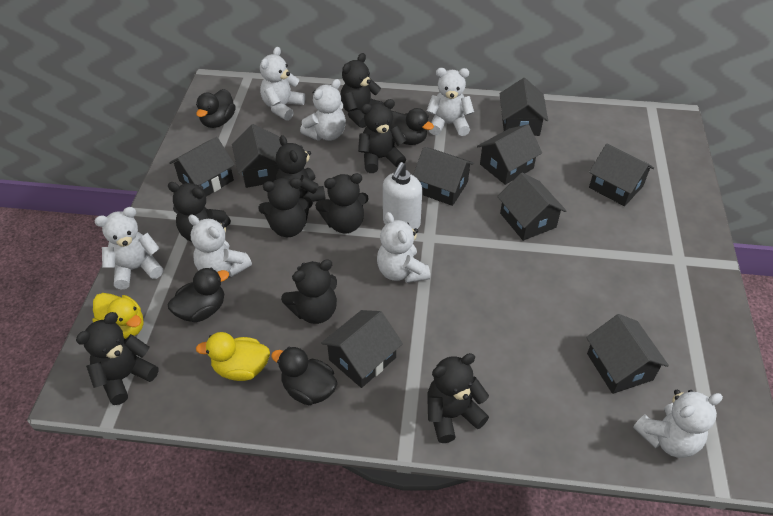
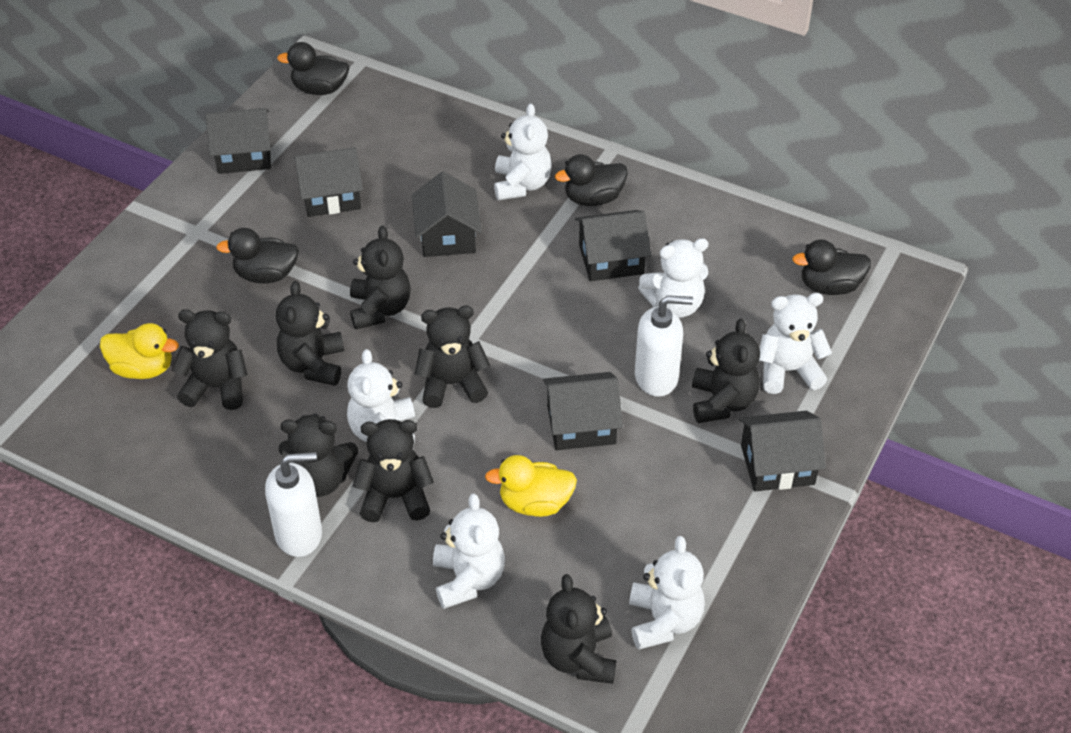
black house: [169,137,235,196] [232,124,281,188] [321,310,403,388] [413,147,474,206] [477,124,542,185] [497,172,566,241] [500,78,548,136] [586,314,669,394] [589,144,654,206] = 9 -> [206,108,271,174] [294,147,363,217] [412,171,482,257] [543,372,623,450] [575,210,651,281] [739,411,826,491] = 6
black teddy bear: [76,312,158,405] [168,182,231,242] [258,178,313,237] [276,135,325,202] [281,259,337,324] [315,173,369,233] [340,53,384,128] [358,99,407,173] [427,353,489,443] = 9 -> [171,309,248,410] [276,281,344,386] [279,413,358,497] [350,226,411,330] [352,419,434,522] [415,305,490,408] [541,574,616,684] [692,319,760,423] = 8
white soap dispenser: [383,162,422,229] = 1 -> [265,452,322,557] [635,295,693,397] = 2
white teddy bear: [95,207,164,290] [188,215,252,277] [260,47,305,121] [300,79,346,141] [377,212,430,283] [426,68,474,136] [633,390,723,458] = 7 -> [347,349,415,448] [433,494,505,609] [494,103,552,200] [629,536,705,650] [638,238,709,318] [759,293,832,394] = 6

